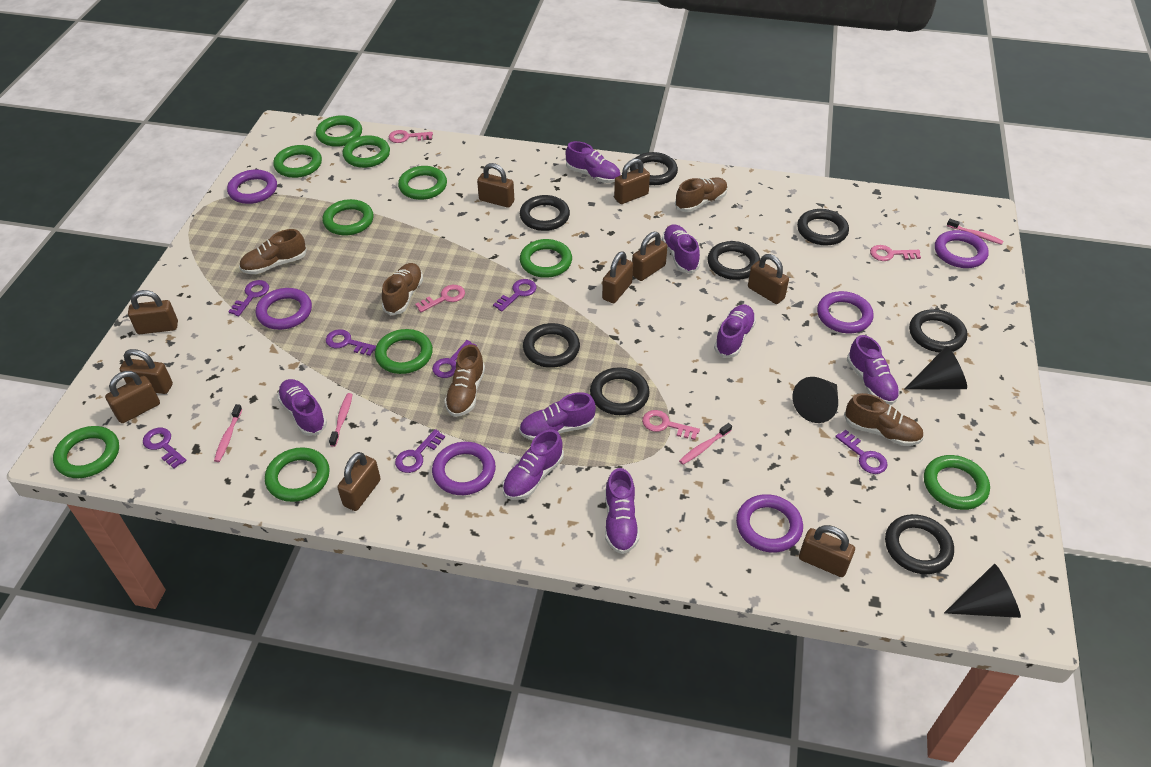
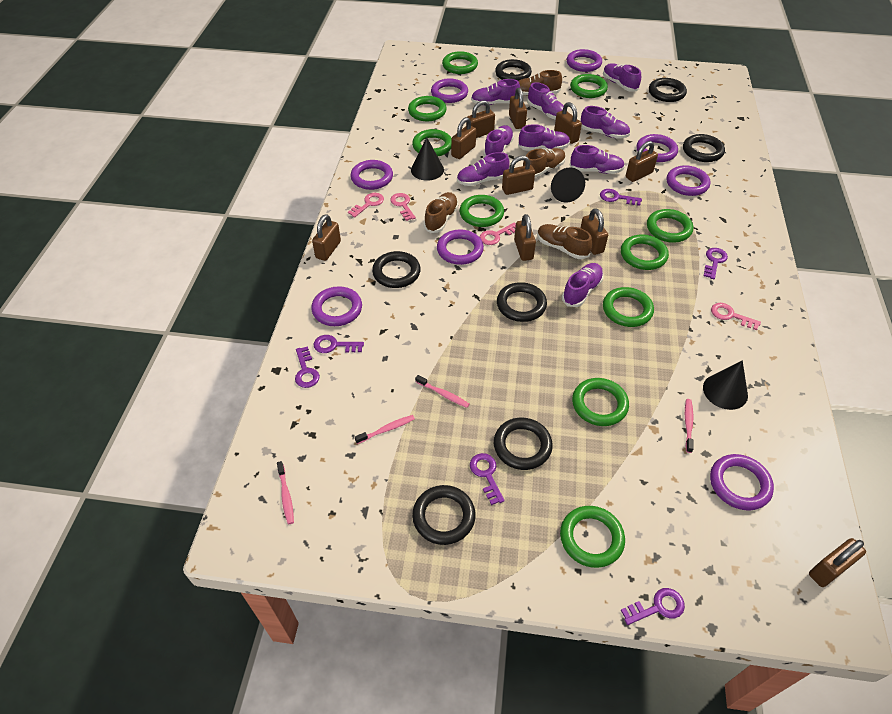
black ring: [520,195,570,231] [523,323,580,368] [590,367,650,415] [630,152,678,185] [707,241,760,280] [797,209,849,245] [885,514,954,574] [909,309,967,353] = 8 -> [372,251,421,288] [412,485,476,545] [494,417,553,470] [495,59,532,81] [497,282,547,322] [649,78,687,102] [683,134,725,162] = 7
brown shoe: [239,229,307,274] [382,263,423,315] [444,344,485,417] [675,177,728,212] [844,393,924,446] = 5 -> [424,192,458,233] [519,70,562,96] [523,148,566,178] [537,224,592,259] = 4
purple key: [143,428,187,469] [228,280,269,316] [326,329,376,356] [395,429,445,473] [432,340,477,378] [493,279,537,312] [835,430,888,474] = 7 -> [295,346,320,388] [314,335,364,353] [470,453,505,505] [600,189,642,206] [621,588,685,625] [704,248,728,279] = 6
purple ring: [227,170,277,204] [256,288,312,330] [432,442,496,495] [736,494,803,553] [817,291,873,333] [935,230,989,268] = 6 -> [311,286,362,326] [351,160,393,190] [431,78,468,103] [437,229,484,265] [566,49,602,72] [636,134,678,162] [666,165,710,196] [710,454,774,511] = 8
purple shoe: [277,379,327,436] [503,429,564,500] [519,392,596,440] [566,141,621,183] [605,468,639,554] [662,224,700,273] [714,304,756,358] [847,335,899,405] = 8 -> [457,152,510,186] [471,79,520,105] [483,125,514,157] [518,124,570,151] [527,82,564,120] [562,263,604,307] [570,145,625,174] [580,106,630,138] [603,63,641,92] = 9

